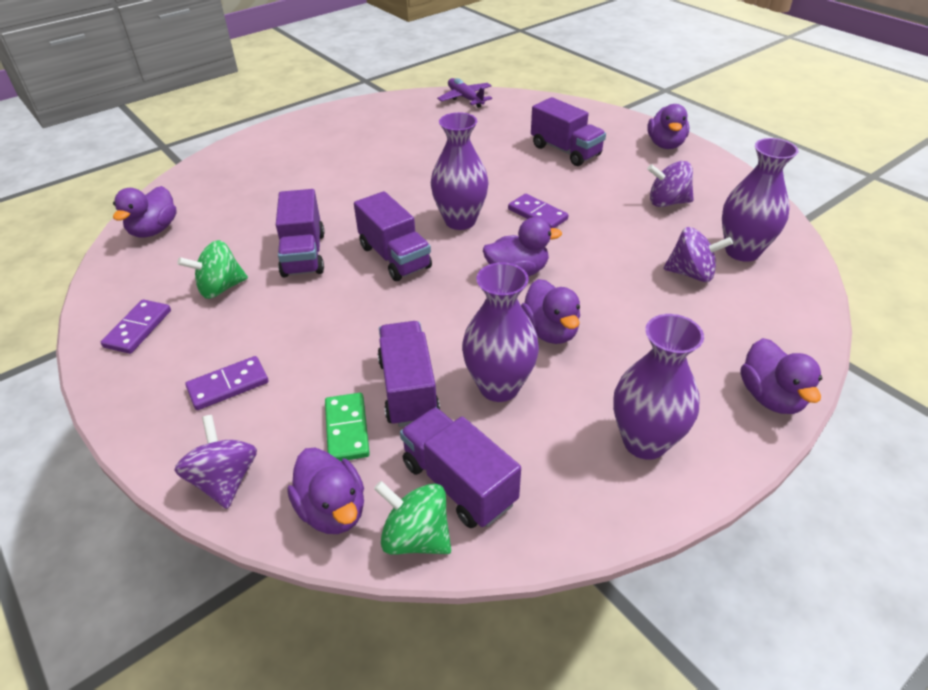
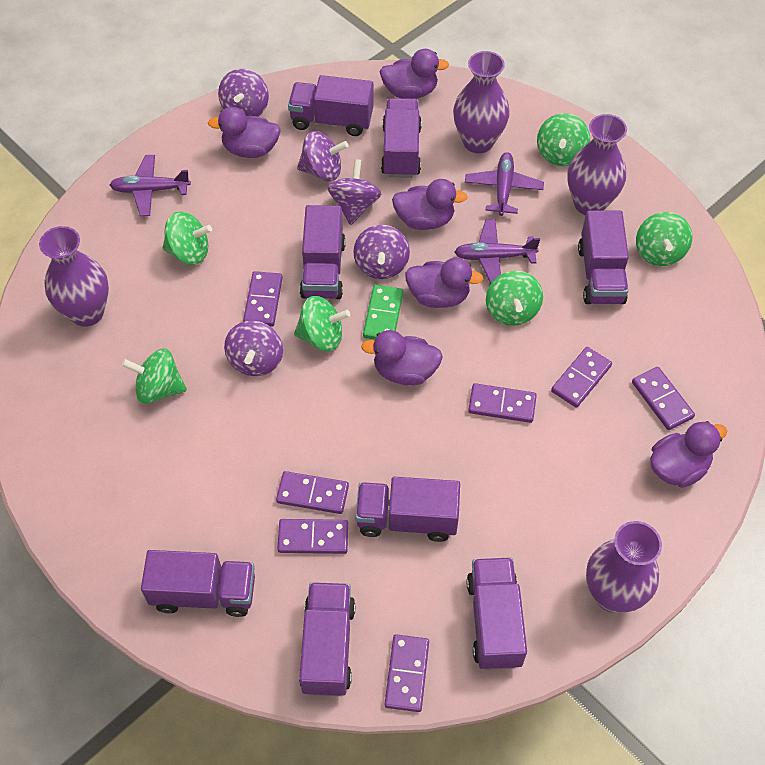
green spinning top: [177,240,248,299] [374,481,451,555] = 2 -> [121,348,187,404] [163,212,212,265] [294,296,350,352] [486,271,543,326] [537,113,590,166] [636,212,692,266] = 6
purple domino: [101,299,171,354] [185,356,269,410] [508,194,569,228] = 3 -> [243,271,283,327] [276,471,349,514] [277,519,348,554] [385,634,429,712] [468,383,537,423] [551,347,612,408] [632,367,695,430] = 7
purple plane: [437,78,492,108] = 1 -> [110,155,191,216] [455,219,540,284] [465,152,544,216] = 3
purple spinning top: [174,415,257,509] [647,161,694,207] [663,227,733,282] = 3 -> [218,69,269,117] [224,321,283,376] [297,131,348,181] [328,159,381,225] [353,225,410,279] = 5
purple truck: [276,189,325,277] [354,191,432,281] [378,321,440,427] [400,407,521,528] [531,97,606,166] = 5 -> [141,550,255,617] [288,75,374,136] [299,582,355,696] [300,205,346,299] [355,477,460,542] [381,98,422,178] [467,557,527,670] [578,211,629,304] = 8

